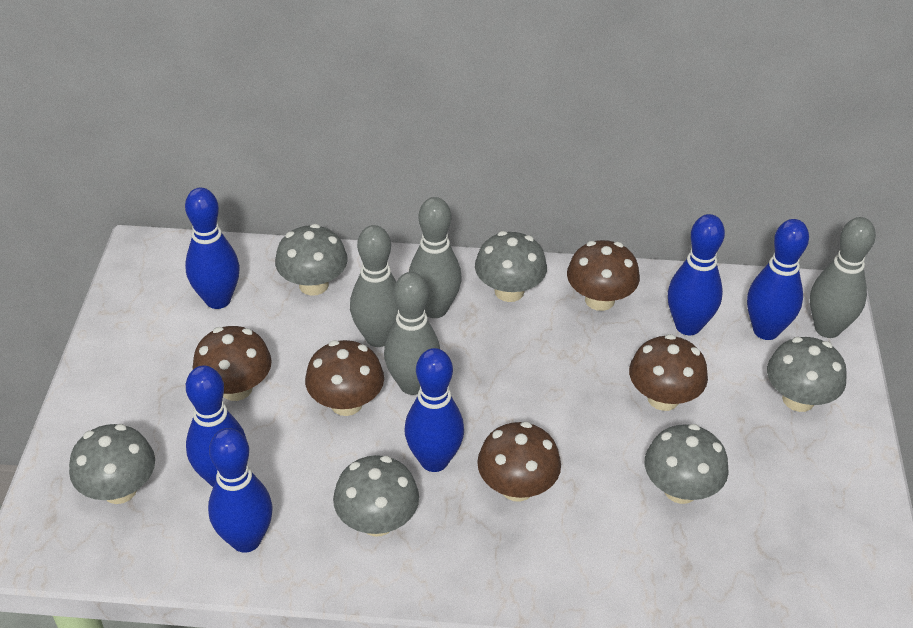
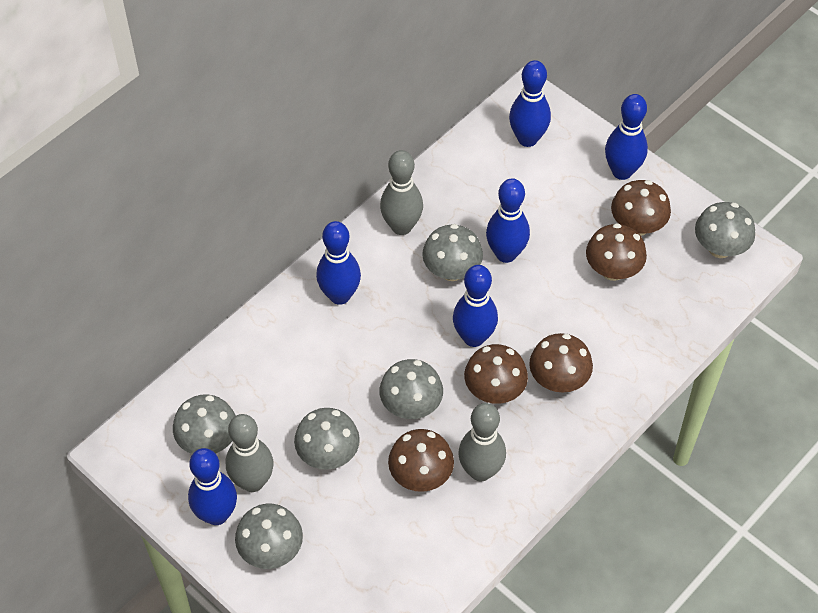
grey bowling pin: [350,225,398,347] [384,272,440,395] [409,197,462,318] [810,217,876,338] = 4 -> [226,414,274,492] [380,150,423,235] [458,403,506,481] = 3

